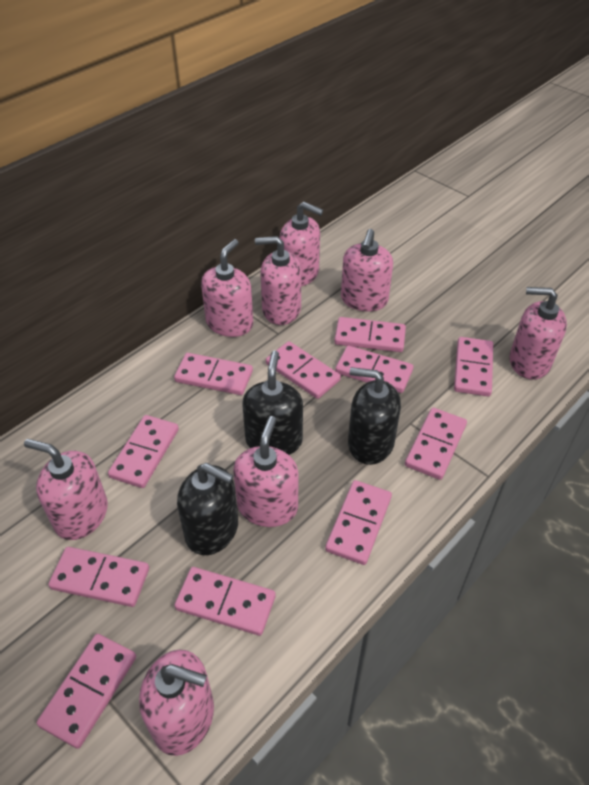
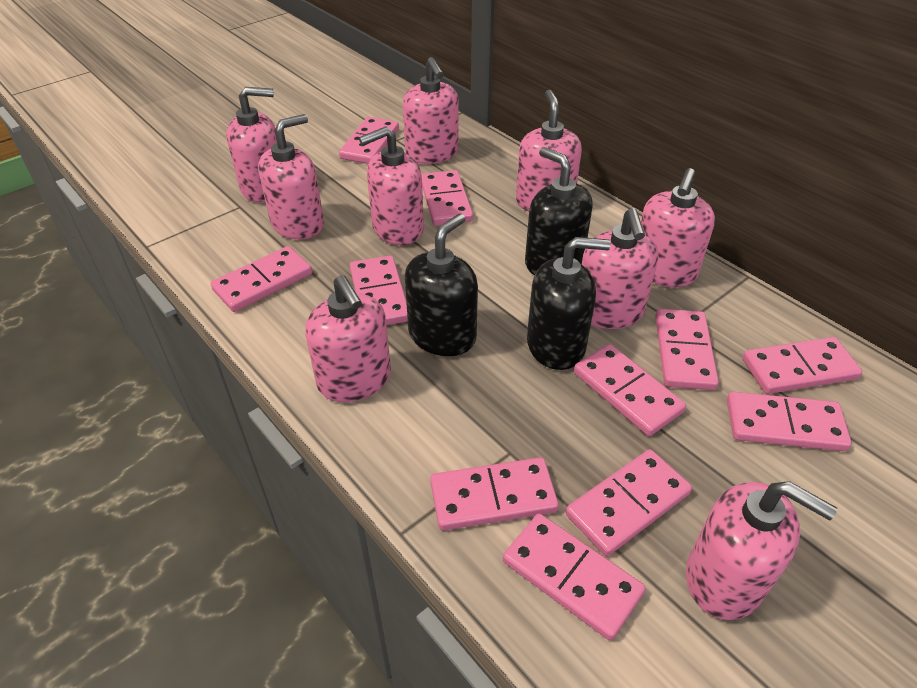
pink soap dispenser: [24,439,108,540] [139,650,214,756] [201,239,253,337] [233,416,298,527] [255,236,301,325] [280,202,323,286] [341,229,393,311] [510,287,567,380] = 8 -> [226,87,277,202] [258,114,324,239] [305,275,391,402] [359,126,424,245] [403,57,459,164] [516,90,582,211] [582,208,658,329] [641,168,715,287] [686,481,837,620] = 9

